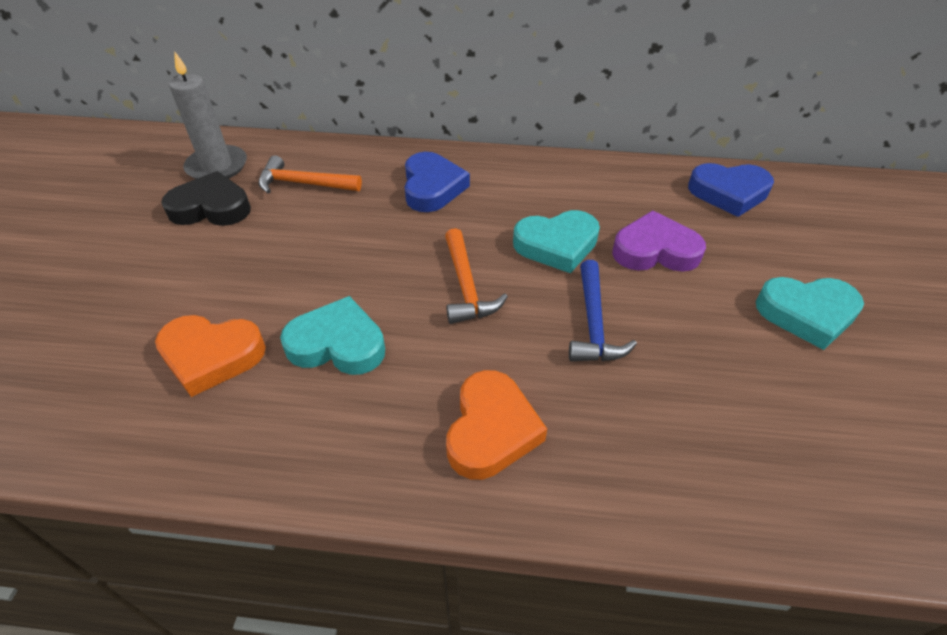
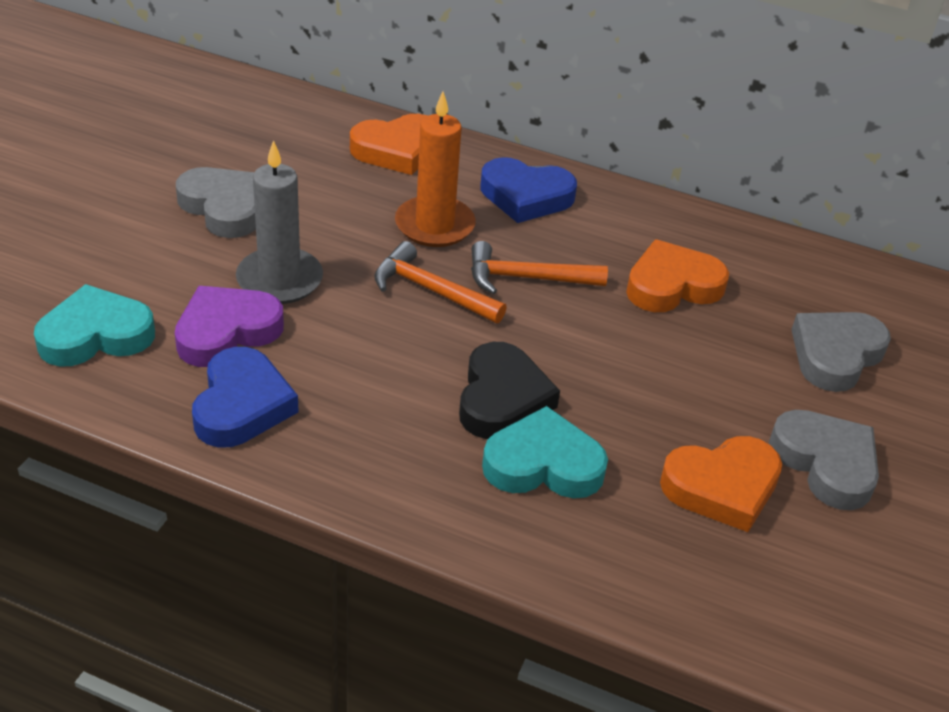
blue hammer: [569,260,637,361] = 1 -> none = 0
grey heart: none = 0 -> [176,167,256,238] [769,410,879,510] [791,312,891,392] = 3
orange candle: none = 0 -> [395,92,476,247] = 1
orange heart: [155,315,266,397] [446,370,547,480] = 2 -> [350,114,427,175] [626,240,729,312] [660,436,782,532] = 3
turquoise heart: [280,296,385,375] [513,210,600,273] [756,277,864,350] = 3 -> [34,284,155,367] [482,406,608,498] = 2

